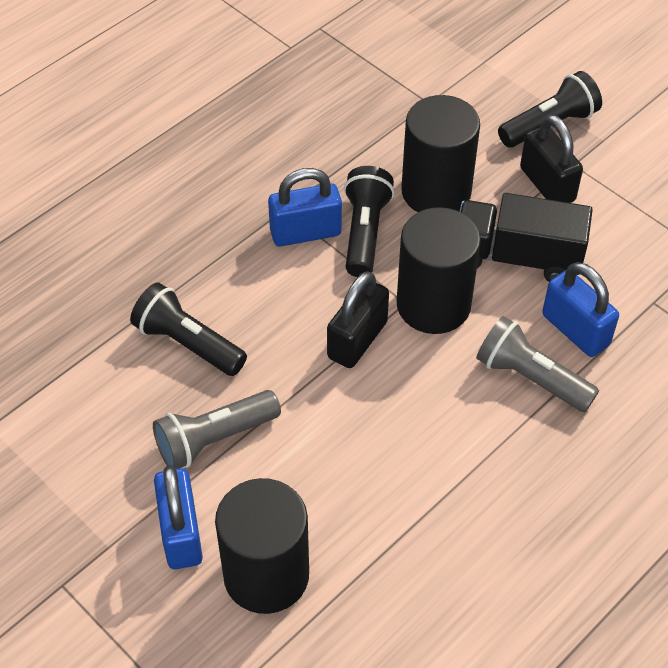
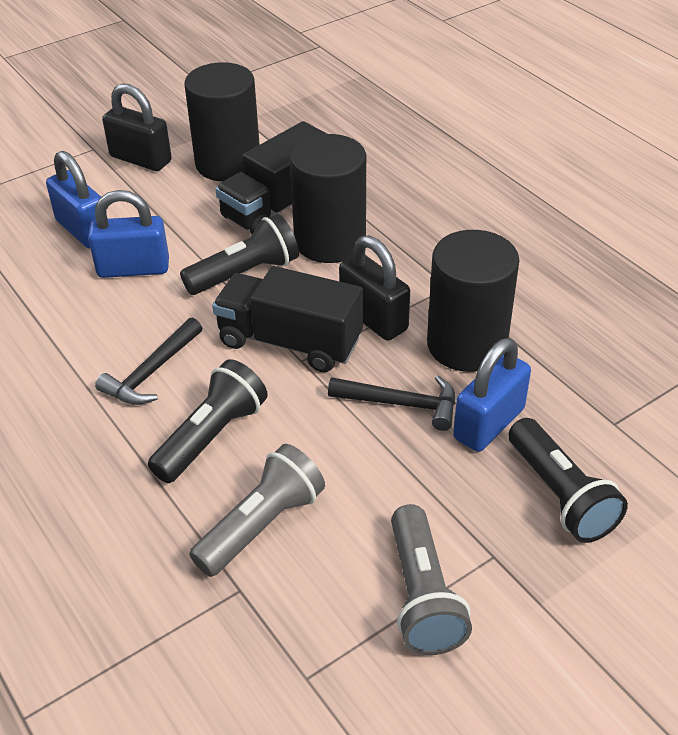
black hammer: none = 0 -> [95,318,202,405] [328,375,455,431] = 2
black truck: [460,193,593,282] = 1 -> [212,266,363,372] [215,121,327,234] = 2

